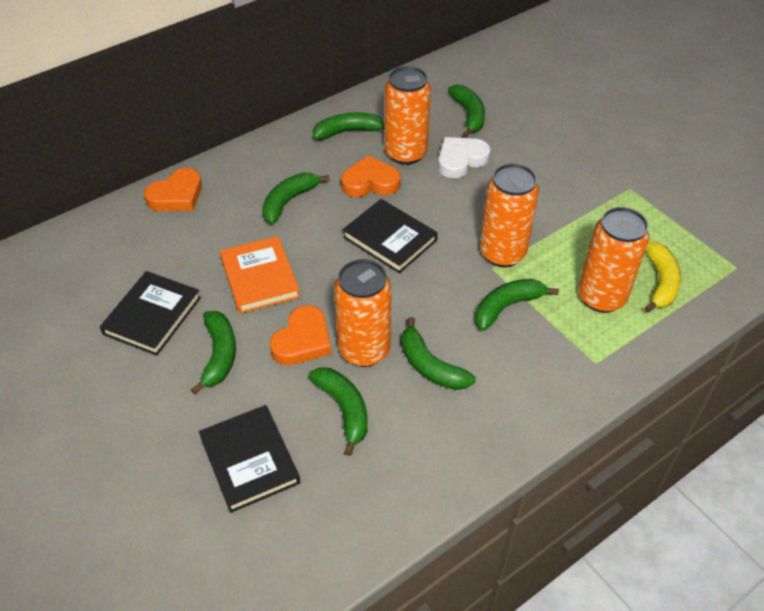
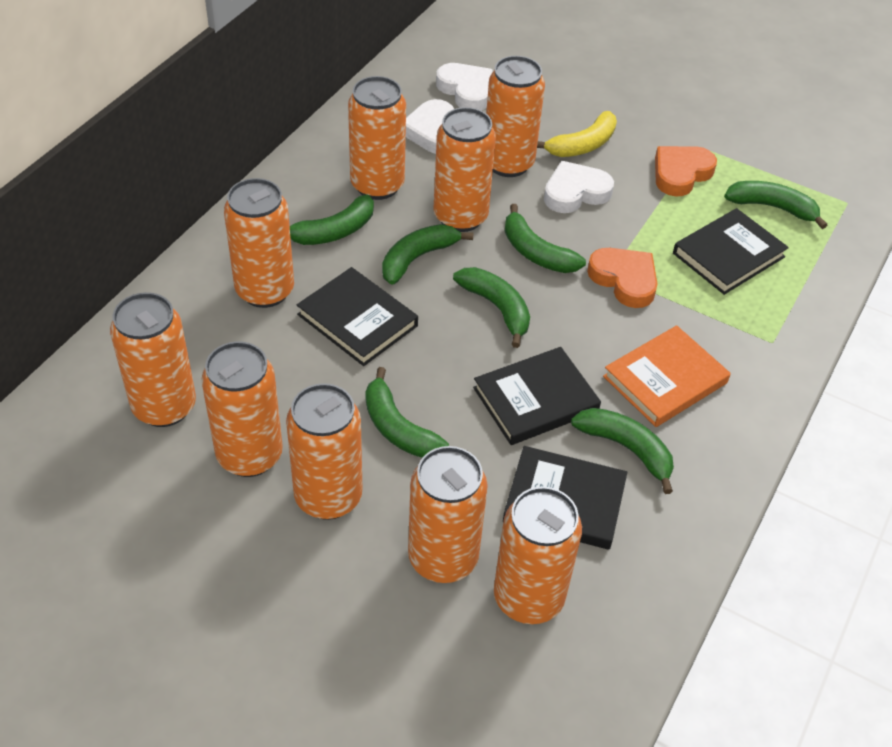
black book: [100,271,201,356] [199,405,300,513] [343,199,438,273] = 3 -> [297,267,418,366] [473,347,601,445] [503,446,627,550] [673,208,789,295] = 4
orange can: [334,259,391,367] [385,66,431,165] [480,163,539,267] [578,207,649,313] = 4 -> [110,292,196,427] [202,341,283,477] [224,178,294,308] [286,383,363,520] [348,76,406,200] [408,446,488,583] [433,107,496,232] [486,56,545,177] [494,487,582,624] = 9
orange heart: [144,168,202,211] [270,305,331,365] [341,155,401,197] = 3 -> [587,248,657,308] [655,146,717,197] = 2
white heart: [438,137,491,178] = 1 -> [406,99,454,154] [436,63,493,110] [544,161,614,213] = 3

